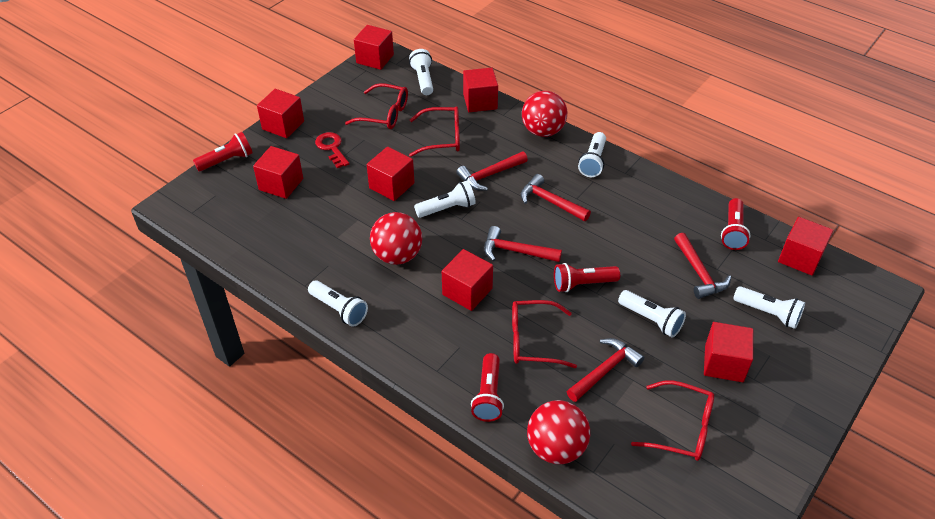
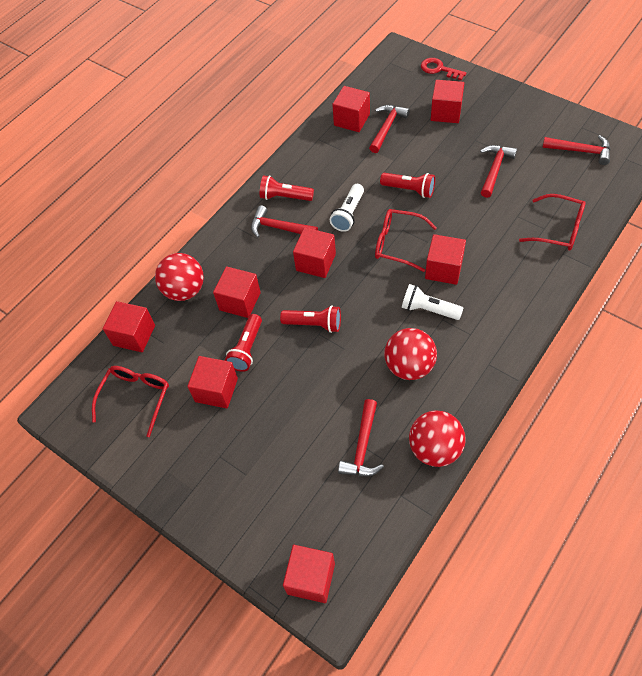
red glasses: [345,83,408,129] [409,106,460,157] [512,300,577,368] [631,380,714,461] = 4 -> [92,366,169,437] [375,209,437,272] [519,194,586,250] = 3
white flashlight: [308,280,368,327] [409,49,433,95] [414,181,476,218] [578,132,606,177] [618,290,686,337] [733,286,805,329] = 6 -> [330,184,364,232] [402,284,463,320] = 2

